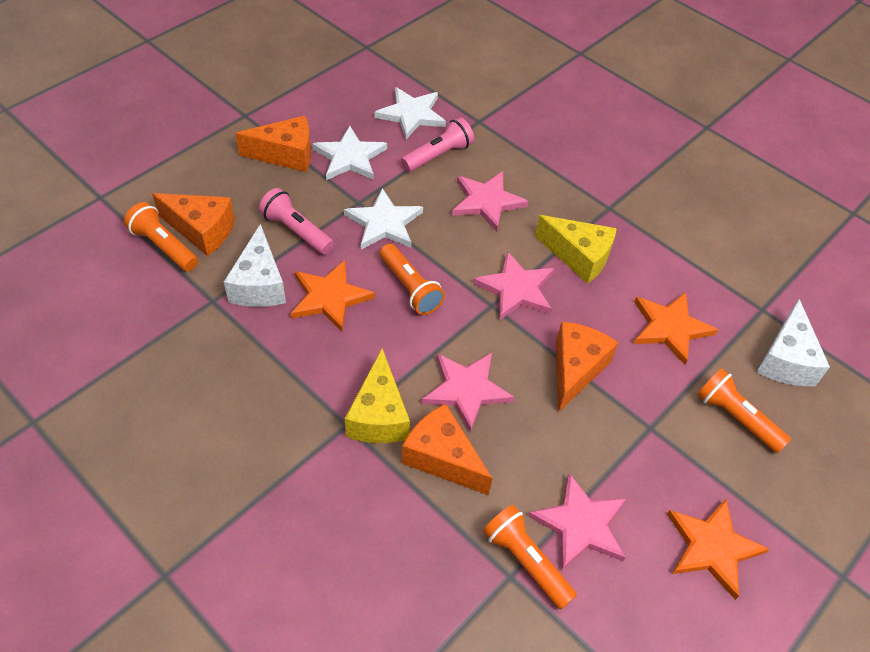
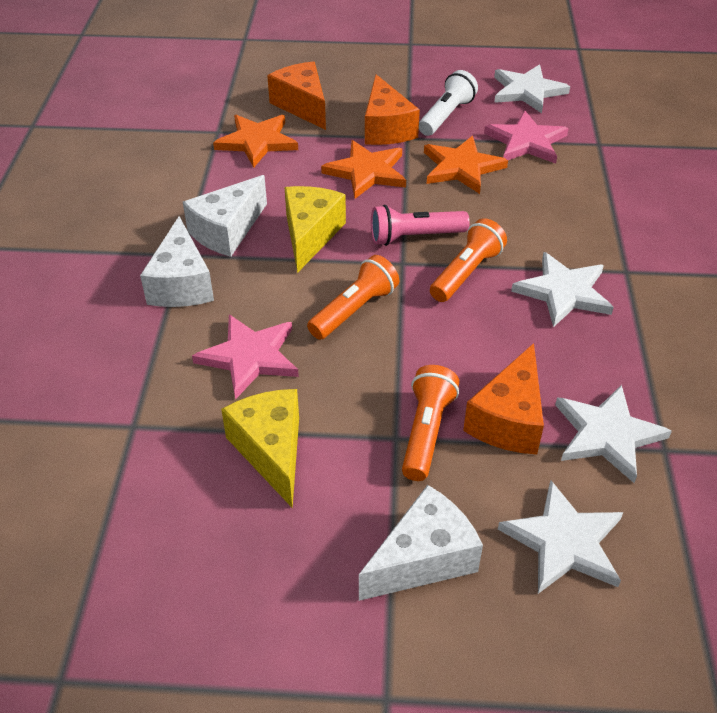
orange cheese: [152,193,235,256] [235,116,311,172] [402,404,493,495] [556,321,619,413] = 4 -> [267,61,326,130] [365,74,420,145] [463,343,544,454] = 3
orange flashlight: [124,202,198,271] [380,244,445,315] [483,505,577,609] [697,368,791,453] = 4 -> [307,255,399,340] [402,365,459,481] [430,218,507,302] = 3
pink flashlight: [259,188,334,254] [401,117,474,172] = 2 -> [371,205,470,246] = 1
pink star: [422,353,515,432] [452,171,529,232] [473,251,554,321] [528,473,627,570] = 4 -> [192,315,299,400] [484,111,569,164] = 2
white cheese: [224,224,286,307] [756,299,830,386] = 2 -> [140,216,214,307] [183,175,267,257] [359,485,483,601] = 3
white flashlight: none = 0 -> [419,70,478,136] = 1
white star: [312,126,387,180] [344,188,423,250] [374,87,446,139] = 3 -> [494,65,570,113] [498,480,623,594] [511,252,614,327] [555,385,672,483] = 4

